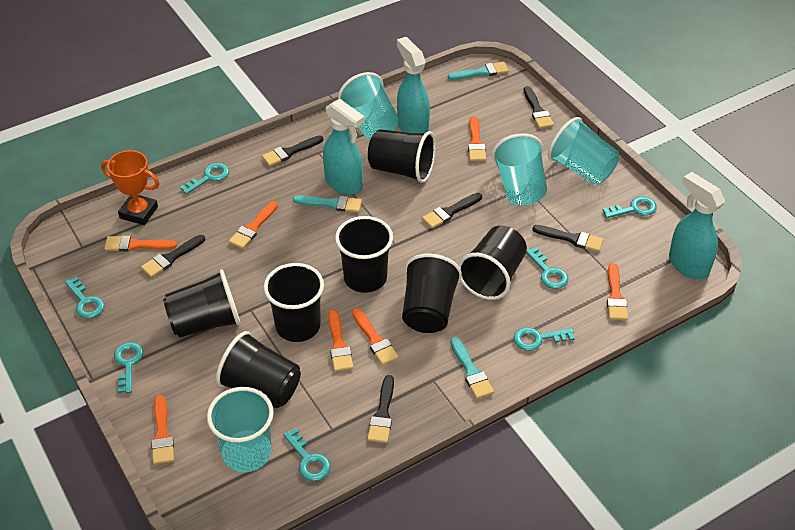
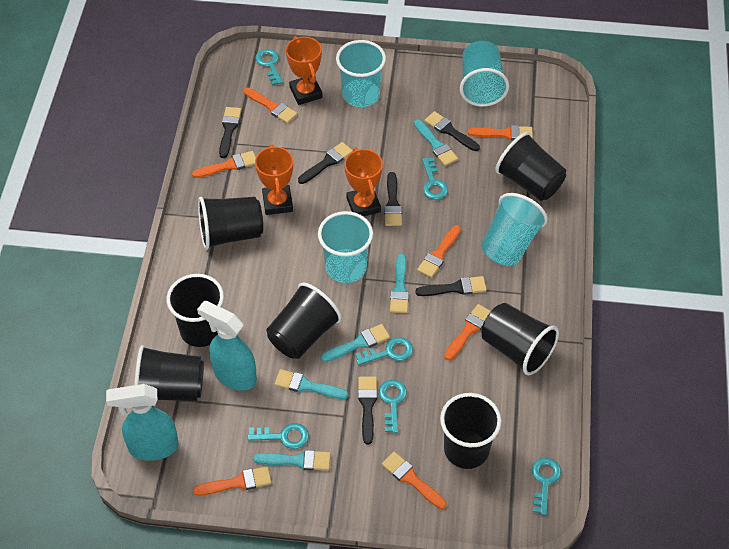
orange trophy: [101,150,160,225] = 1 -> [255,144,293,215] [286,36,323,105] [344,147,383,217] = 3
turquoise brush: [293,195,362,212] [448,62,509,80] [450,337,494,399] = 3 -> [253,450,331,470] [274,369,348,399] [321,324,390,362] [390,254,409,313] [414,119,458,166] = 5
turquoise key: [65,276,105,319] [114,342,143,393] [180,163,229,195] [283,428,331,481] [513,327,575,351] [526,247,568,289] [603,196,657,218] = 7 -> [247,423,309,449] [256,49,283,85] [355,337,413,365] [379,380,407,433] [422,157,448,200] [532,458,561,515] = 6
turquoise spray bottle: [323,99,365,195] [397,37,430,133] [669,172,725,279] = 3 -> [106,384,179,461] [197,301,257,390] = 2

